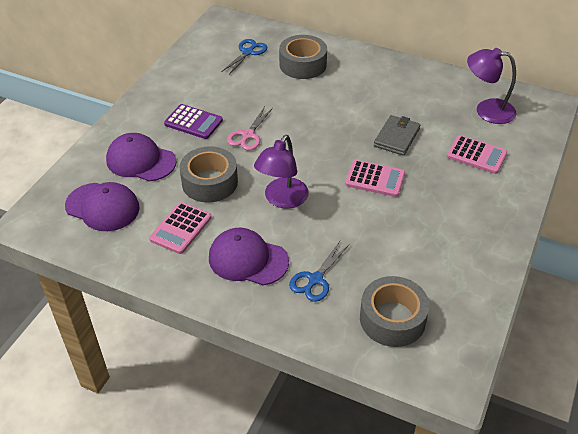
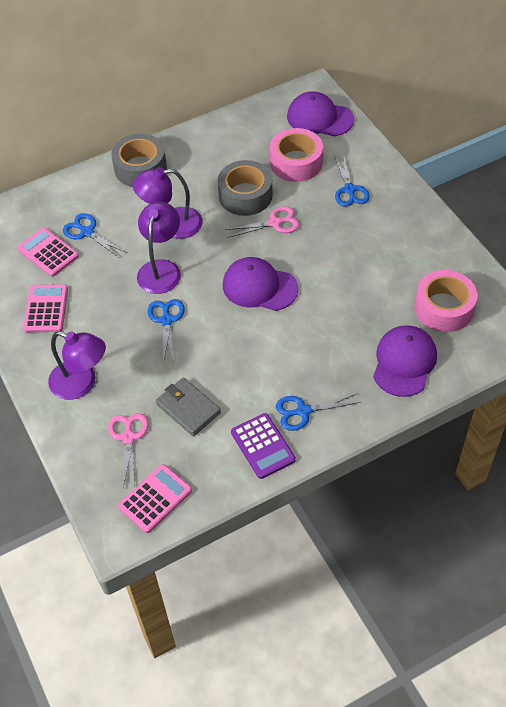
blue scissors: [221,39,267,74] [289,241,350,302] = 2 -> [63,213,127,257] [147,299,185,364] [276,394,360,431] [335,156,370,207] = 4
grey tape: [179,146,238,202] [279,35,327,79] [360,276,430,347] = 3 -> [111,134,167,187] [218,160,273,216] = 2
pink scissors: [227,106,273,150] = 1 -> [108,413,149,488] [225,206,299,238] = 2
pink tape: none = 0 -> [270,128,323,182] [414,270,478,332] = 2
purple lamp: [254,135,309,208] [467,48,516,124] = 2 -> [48,331,106,400] [133,167,202,239] [137,202,181,294] = 3

